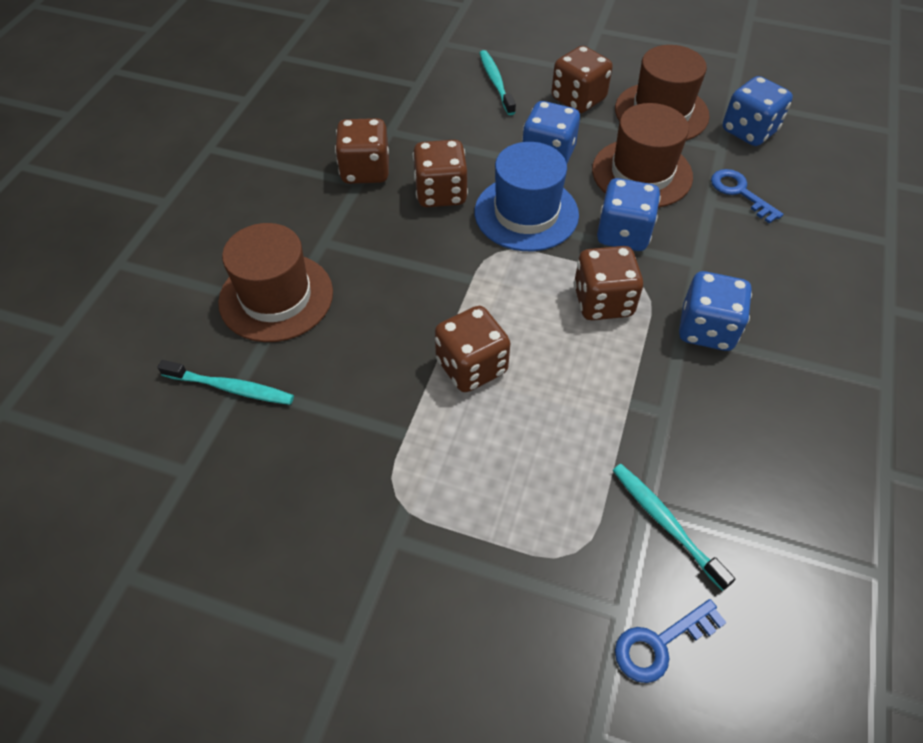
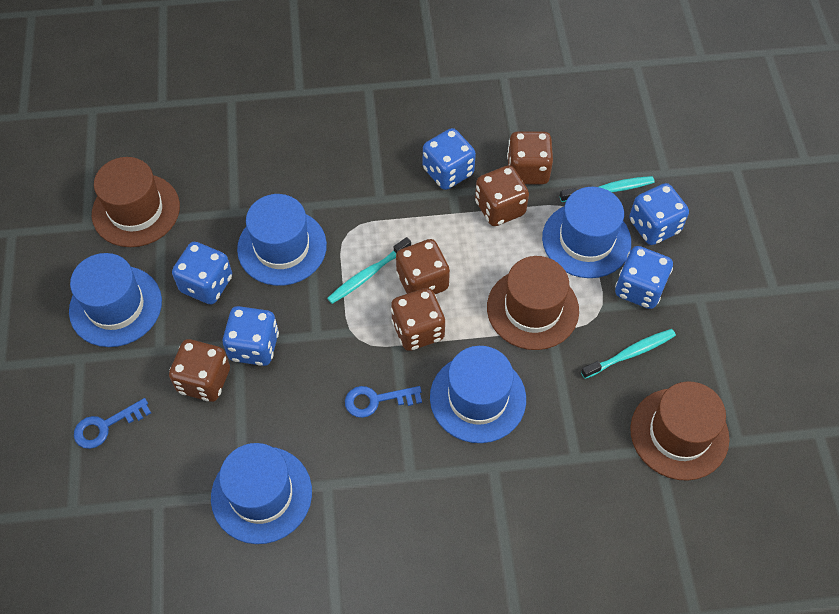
blue dice: [522,101,580,163] [597,178,661,251] [679,271,752,351] [723,76,793,146] = 4 -> [172,242,232,304] [223,306,279,366] [423,128,476,190] [615,246,673,309] [629,183,689,245] = 5
blue hat: [475,142,579,251] = 1 -> [69,253,162,347] [211,443,312,544] [237,194,327,286] [430,346,526,443] [542,187,631,278] = 5

